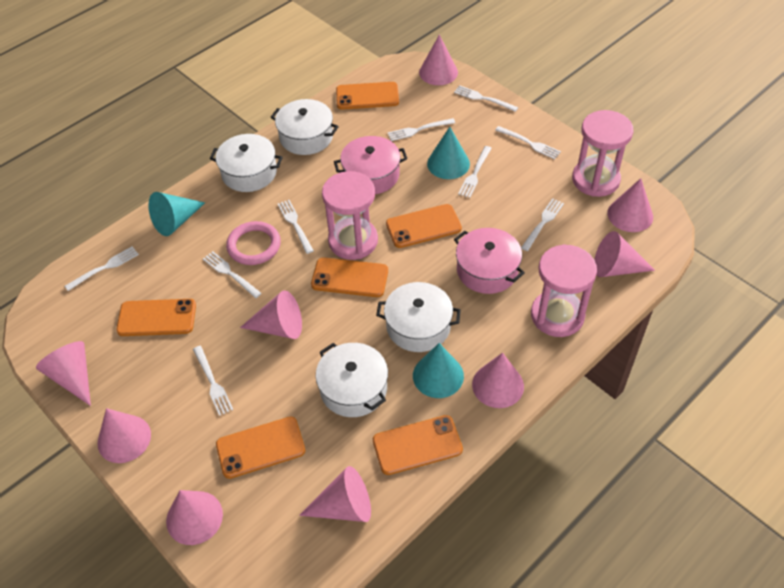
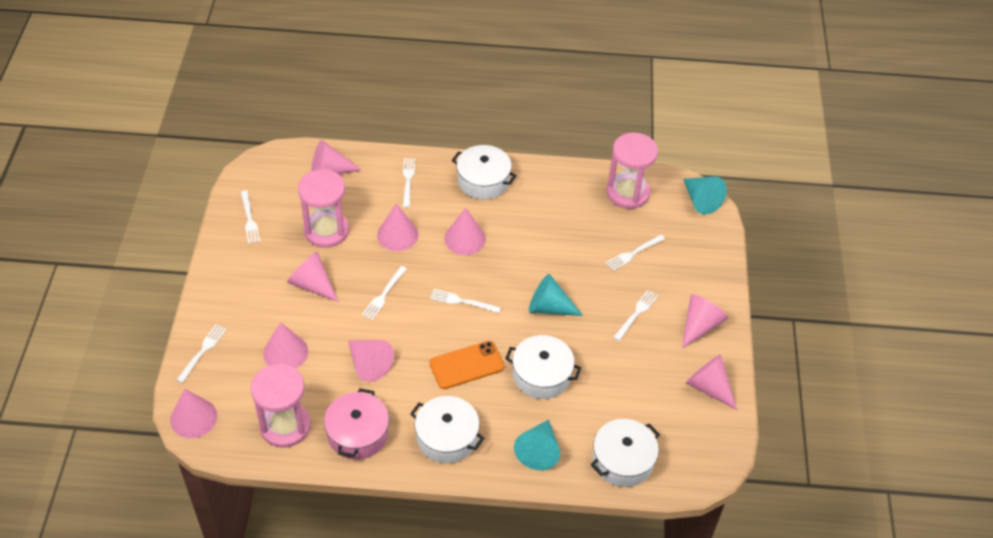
orange phone: [116,299,196,336] [216,417,305,479] [311,257,388,297] [336,82,399,110] [373,415,463,475] [386,204,462,248] = 6 -> [430,341,504,389] = 1
pink pot: [334,136,407,194] [454,228,525,294] = 2 -> [324,388,389,460] = 1
pink ring: [226,221,281,265] = 1 -> none = 0
white fork: [65,246,139,291] [193,346,233,416] [203,251,262,298] [278,200,314,254] [388,118,455,141] [454,85,518,112] [458,146,492,198] [495,126,561,159] [521,198,564,251] = 9 -> [176,324,227,383] [241,190,260,244] [362,266,407,320] [403,158,415,208] [430,289,501,313] [606,235,665,271] [613,290,658,341] = 7

